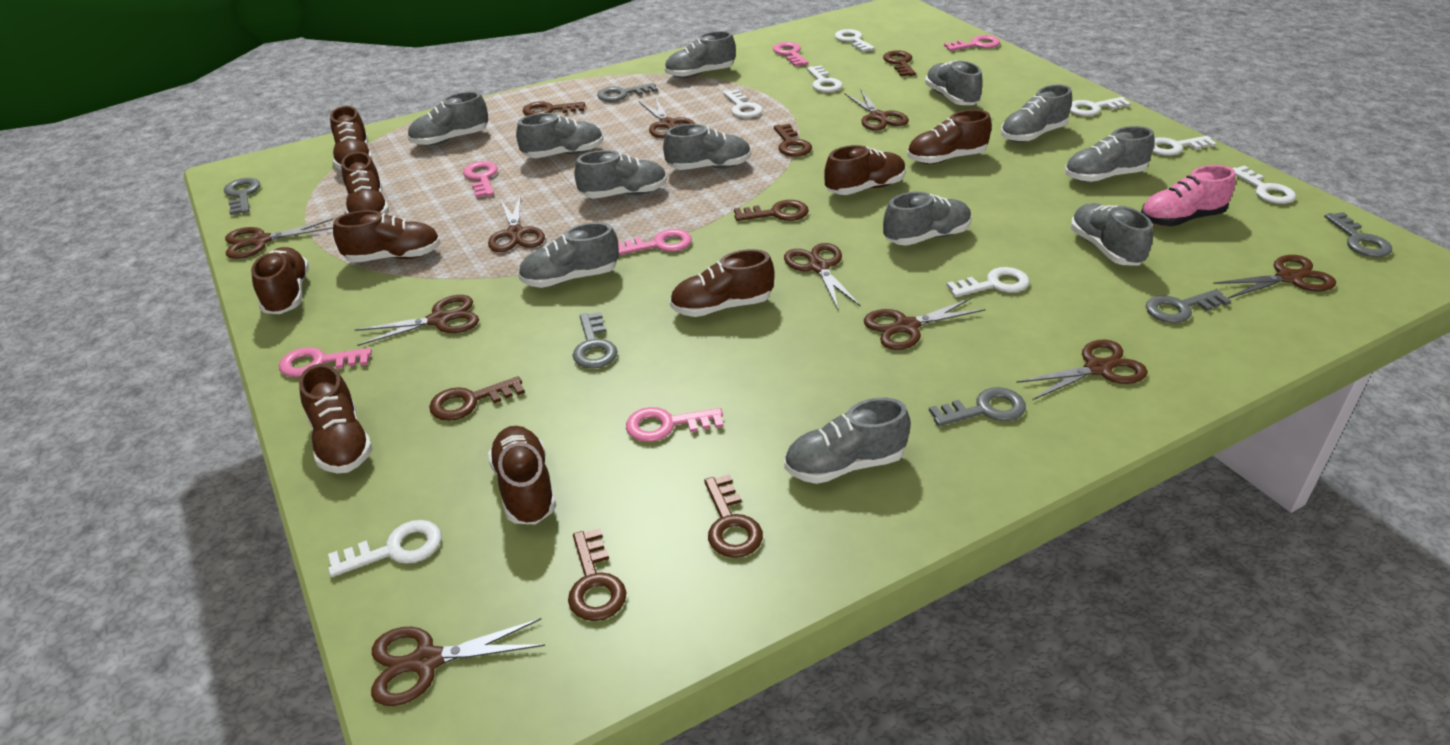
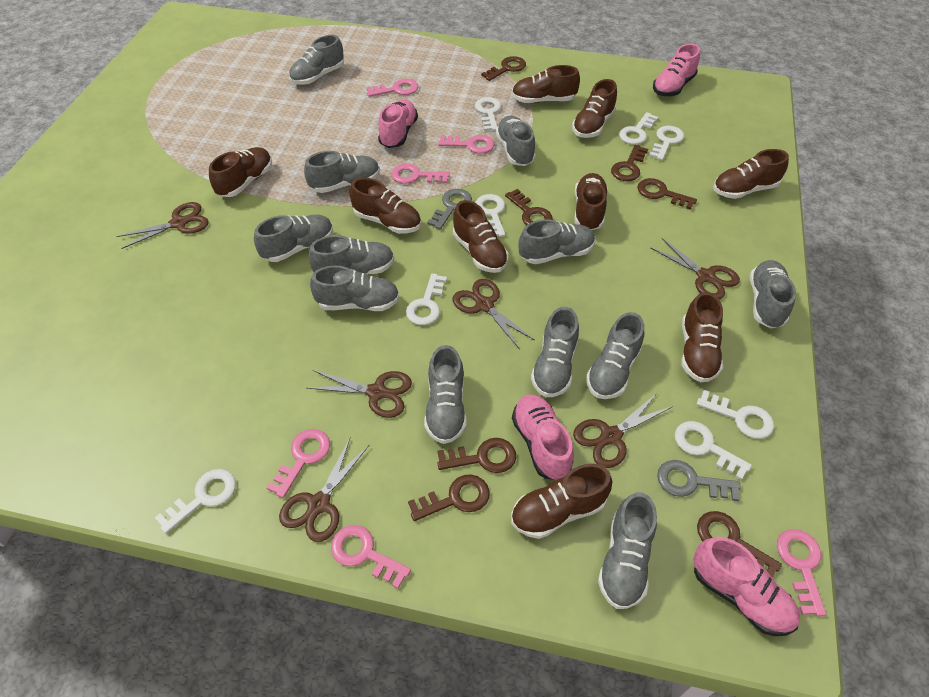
brown scissors: [225,218,333,259] [355,295,479,346] [371,618,545,706] [488,196,545,252] [639,97,695,138] [784,243,861,309] [844,90,909,131] [864,298,986,350] [1016,339,1148,400] [1213,255,1336,298] = 10 -> [116,202,209,249] [279,438,369,542] [307,370,412,418] [452,279,535,349] [573,392,673,468] [650,238,740,299] = 6
grey key: [224,178,260,215] [573,312,618,369] [597,83,658,102] [929,387,1026,426] [1146,289,1231,323] [1324,212,1392,257] = 6 -> [427,189,472,229] [657,460,741,501] = 2
pink shoe: [1141,165,1235,226] = 1 -> [378,99,418,148] [512,394,574,480] [653,44,700,96] [693,537,800,636] = 4

